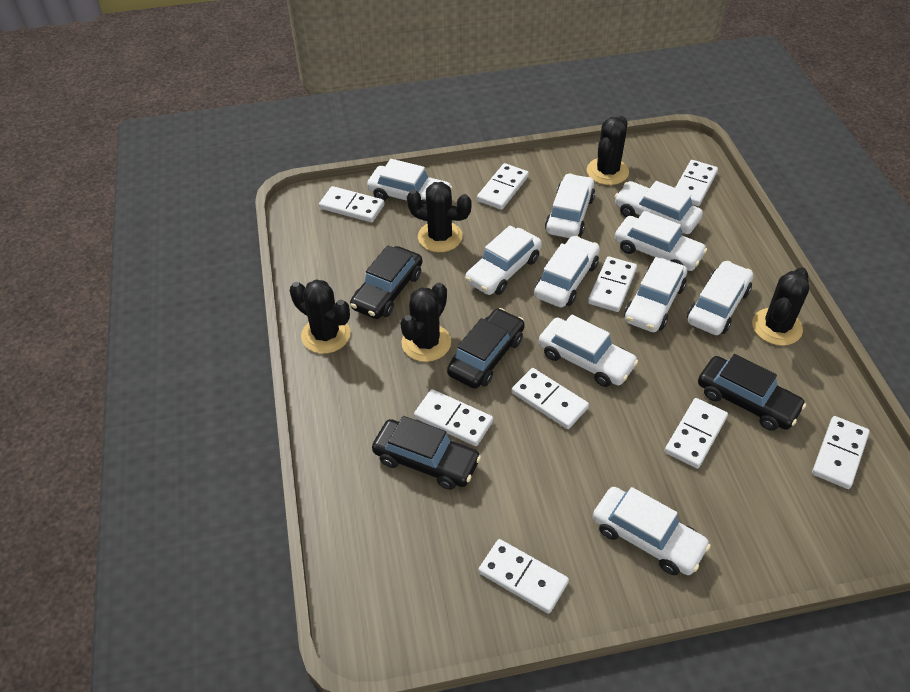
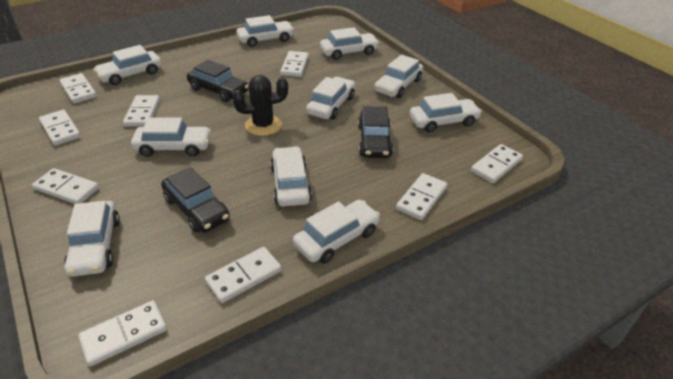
black cactus: [290,279,350,354] [400,283,451,362] [407,182,472,252] [587,116,629,185] [752,267,809,346] = 5 -> [232,75,288,136] = 1
black car: [350,245,422,319] [372,416,481,490] [447,308,525,389] [698,354,806,431] = 4 -> [161,167,230,233] [187,60,249,102] [358,106,393,158] = 3

